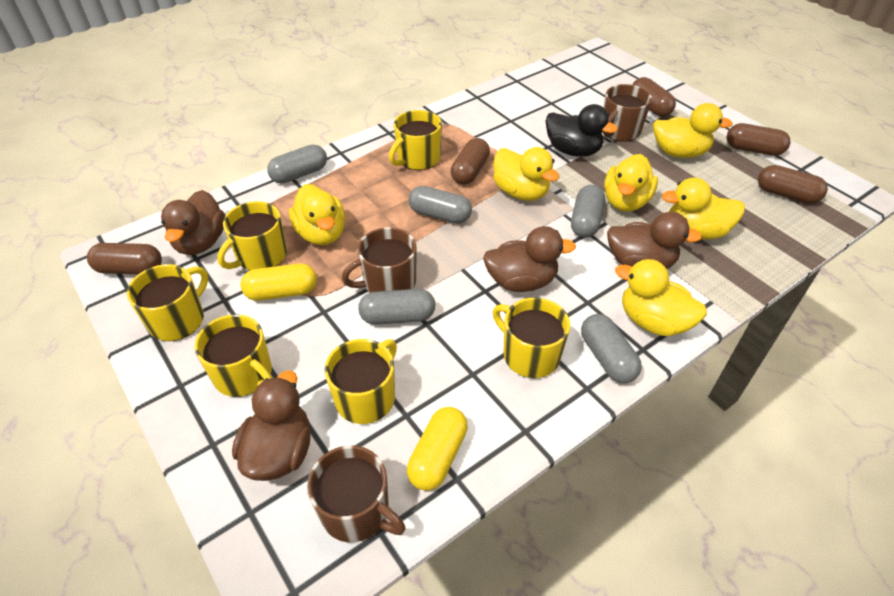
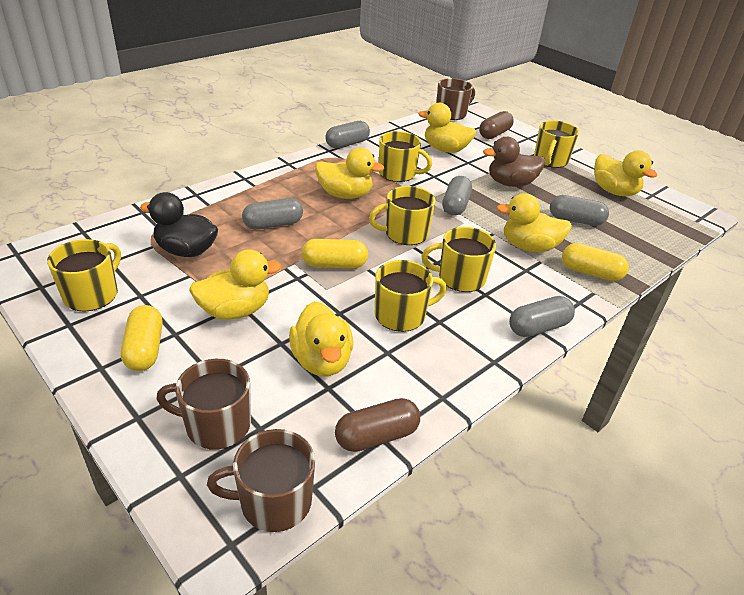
brown capsule: [87,243,162,274] [451,138,490,185] [632,77,676,117] [726,123,791,156] [758,165,828,204] = 5 -> [335,398,420,452] [479,111,514,139] = 2
brown duck: [161,190,225,255] [232,370,311,481] [483,226,576,292] [607,212,702,269] = 4 -> [483,137,545,187] = 1
yellow capsule: [241,264,317,301] [407,407,468,491] = 2 -> [121,305,163,371] [302,239,368,269] [562,243,629,281] = 3

